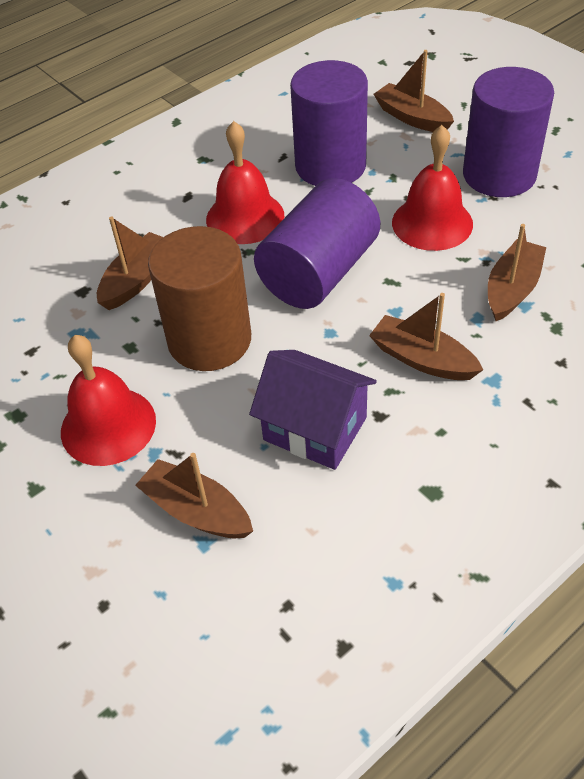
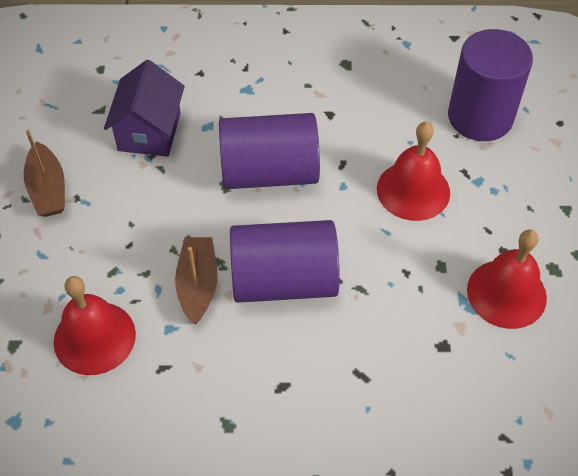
brown boat: [97,216,163,310] [135,453,253,538] [369,293,483,380] [374,50,454,132] [488,224,546,321] = 5 -> [24,130,65,217] [175,237,218,324] = 2
brown cylinder: [148,226,251,371] = 1 -> none = 0

